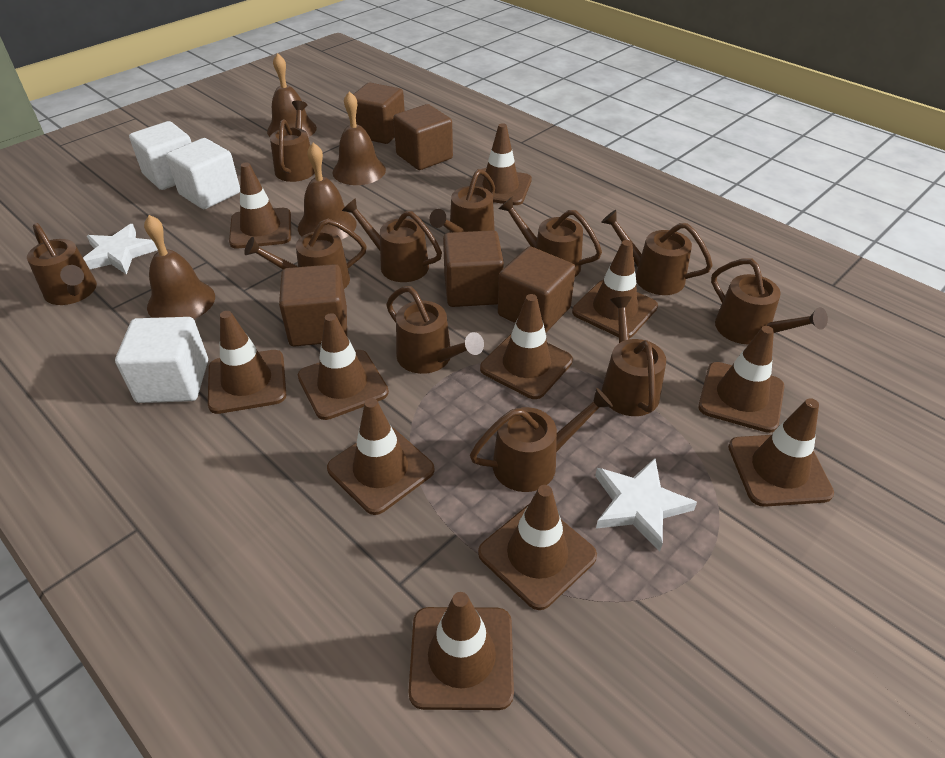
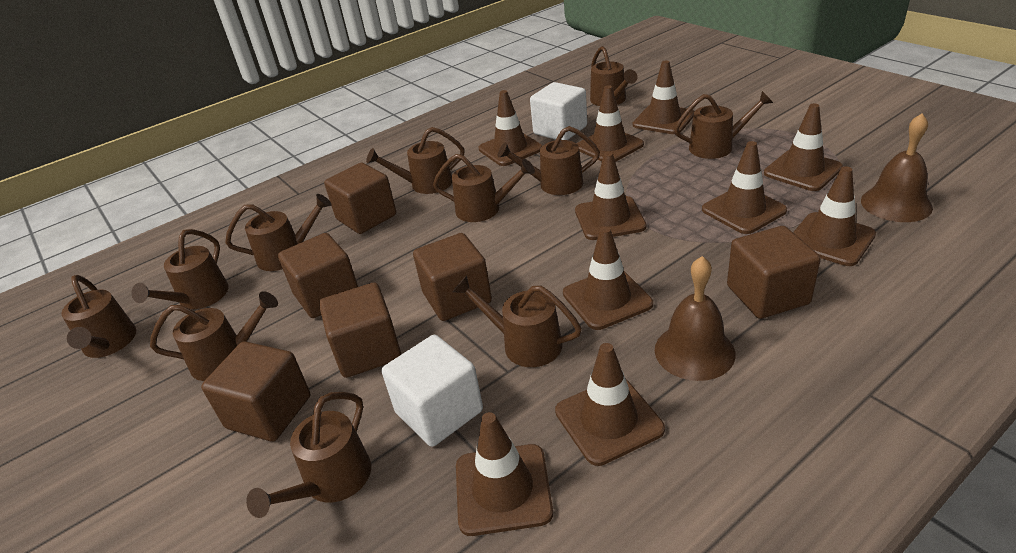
brown bell: [144,215,215,319] [267,53,317,137] [298,143,357,240] [332,91,386,185] = 4 -> [655,256,735,381] [861,113,933,222] = 2
brown cube: [279,264,347,347] [353,82,405,144] [393,104,453,170] [443,230,504,307] [498,247,576,333] = 5 -> [201,341,310,442] [278,233,358,318] [319,282,401,378] [324,163,396,234] [413,233,492,321] [727,226,821,319] = 6
brown traffic cone: [208,311,286,414] [229,162,291,249] [298,313,389,420] [327,398,435,515] [408,592,514,710] [475,123,532,205] [478,485,597,610] [480,294,573,399] [572,240,658,338] [698,326,785,433] [728,398,834,507] = 11 -> [456,412,553,536] [479,90,543,166] [555,343,665,466] [563,227,653,330] [575,152,646,240] [577,85,644,162] [633,60,694,134] [702,141,787,234] [764,104,843,191] [793,166,876,266] = 10
white cube: [115,317,208,403] [129,121,192,190] [166,138,240,209] = 3 -> [382,335,483,447] [530,82,587,140] = 2
white star: [83,224,158,275] [595,458,697,552] = 2 -> none = 0

